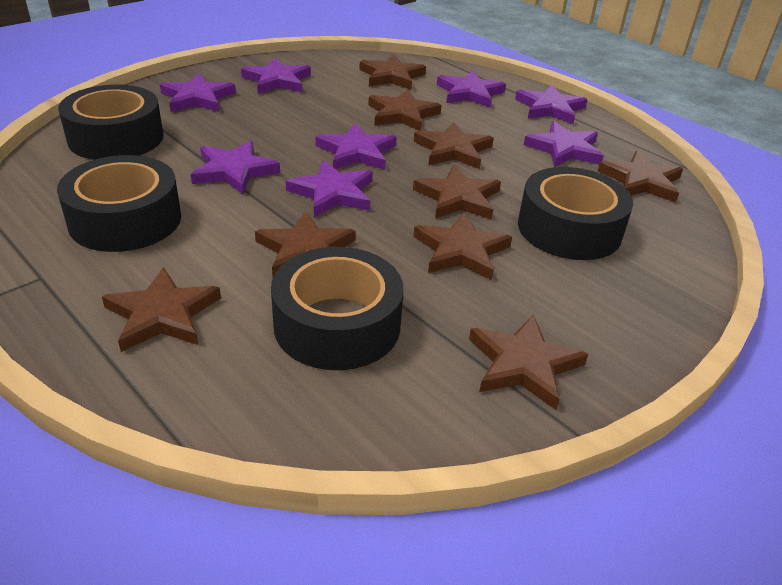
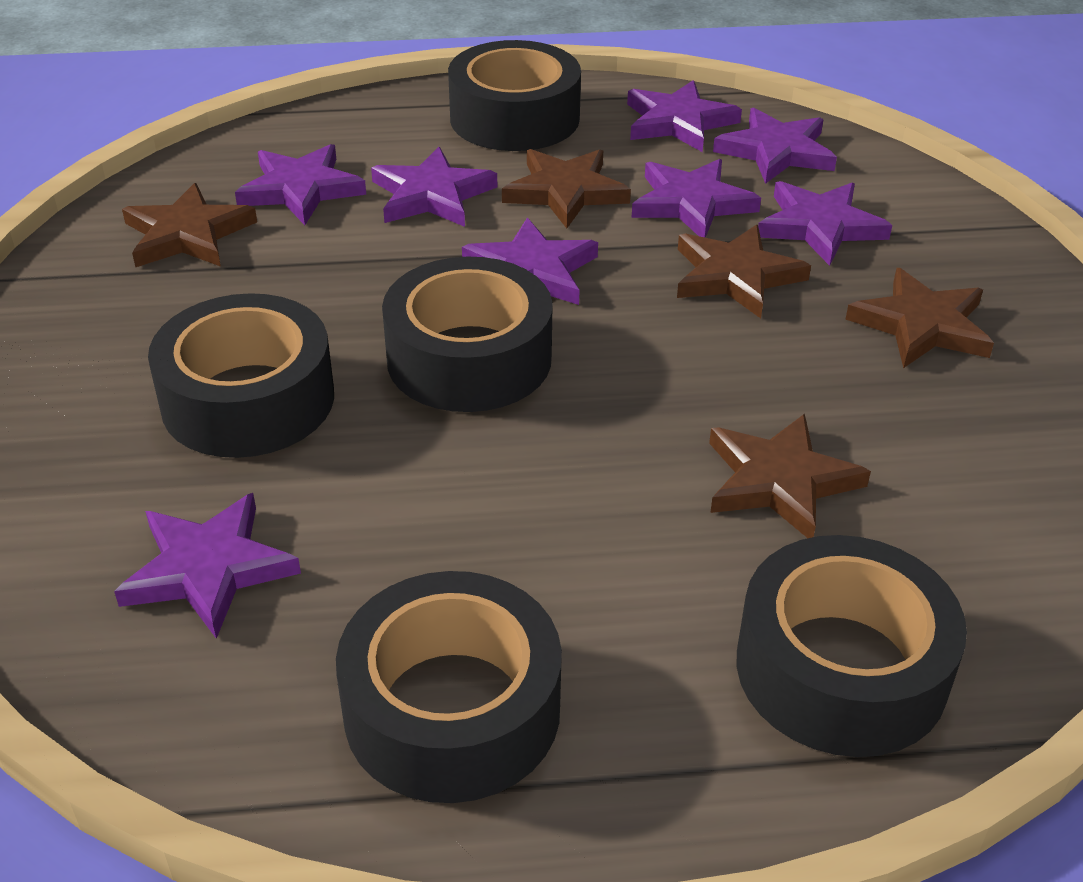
black tape: [57,155,181,252] [58,84,164,160] [271,247,404,370] [518,167,633,260] = 4 -> [148,293,334,458] [336,571,562,803] [382,256,553,412] [448,40,581,151] [737,535,967,757] = 5
brown star: [102,267,221,352] [255,211,355,277] [359,54,426,90] [368,89,441,131] [413,165,501,220] [414,122,494,169] [414,213,512,280] [469,314,588,410] [598,151,683,203] = 9 -> [122,183,257,267] [502,149,631,229] [677,225,811,318] [709,414,871,538] [845,268,994,368] = 5

